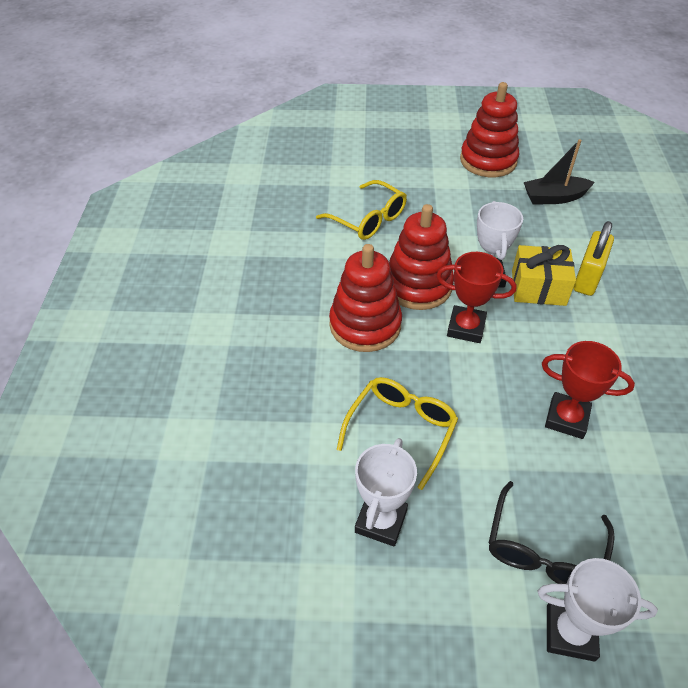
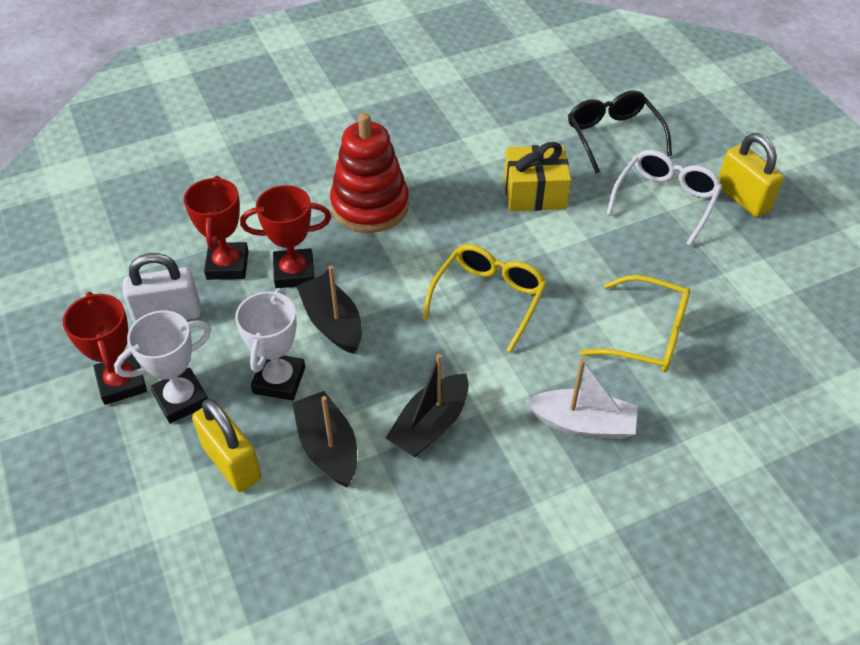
black boat: [524,139,595,204] = 1 -> [292,391,357,487] [297,266,362,354] [386,354,469,457] = 3
red stacking toy: [329,244,402,352] [389,204,454,310] [460,82,519,177] = 3 -> [330,113,409,233] = 1
red trophy: [436,252,516,343] [542,341,635,439] = 2 -> [63,292,147,405] [184,176,249,280] [240,185,331,288] = 3
white boat: none = 0 -> [526,359,638,439] = 1
white glasses: none = 0 -> [606,150,722,246] = 1
white padlock: none = 0 -> [123,253,201,322] = 1
white trophy: [355,438,417,546] [477,201,523,288] [538,558,658,662] = 3 -> [114,311,211,424] [235,288,305,401] = 2
yellow padlock: [573,221,614,296] = 1 -> [192,398,261,492] [718,133,784,217] = 2

